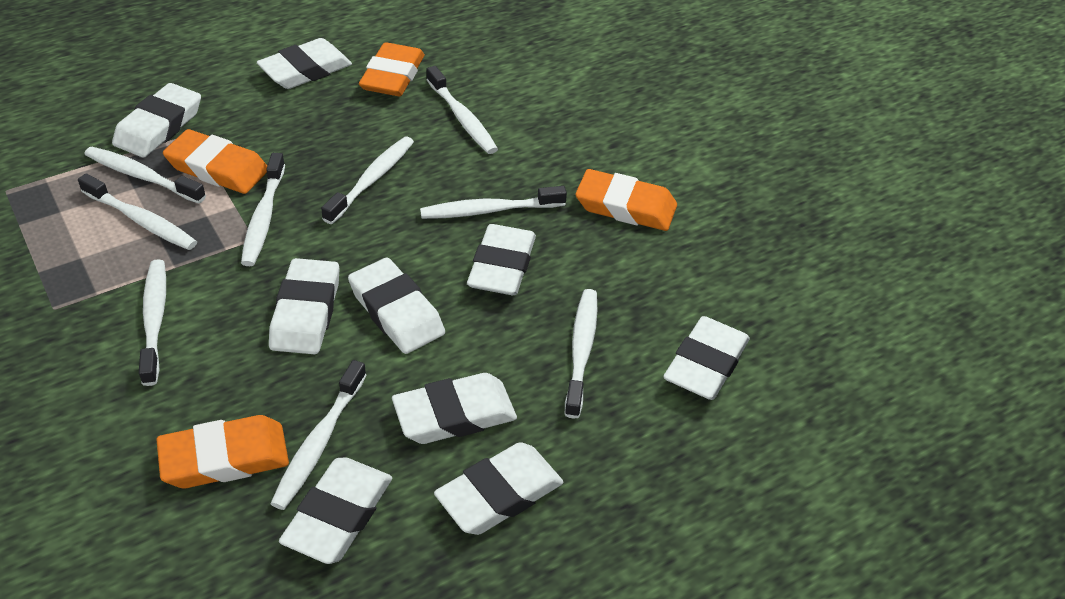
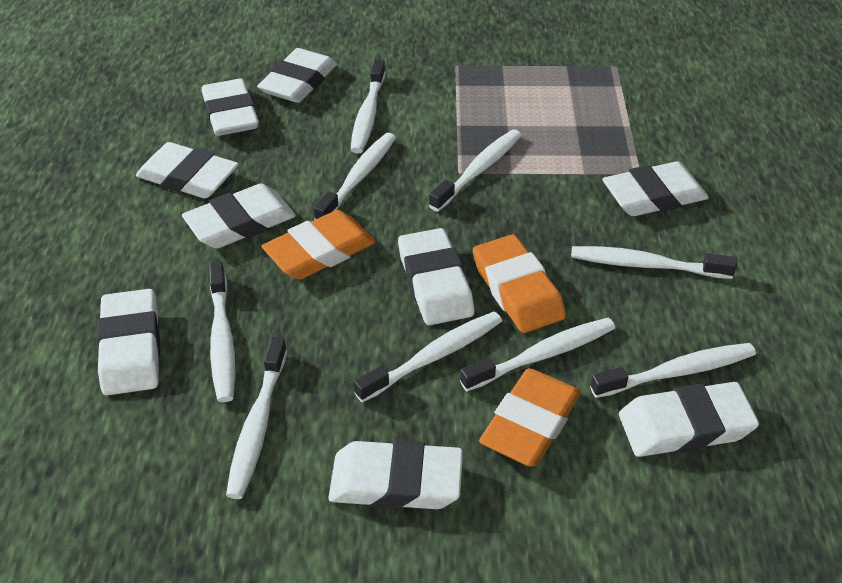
orange eraser: [156,415,289,488] [163,129,267,194] [359,42,424,96] [575,169,677,231] = 4 -> [261,210,376,280] [473,234,566,333] [479,368,581,466] = 3

